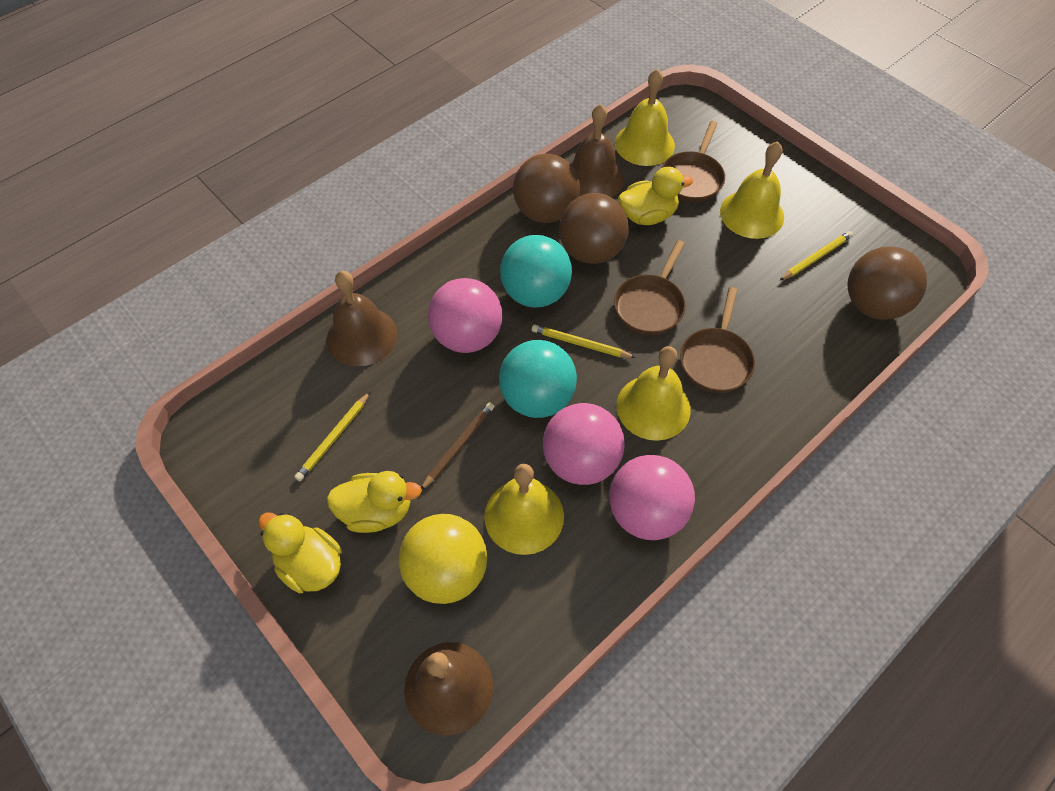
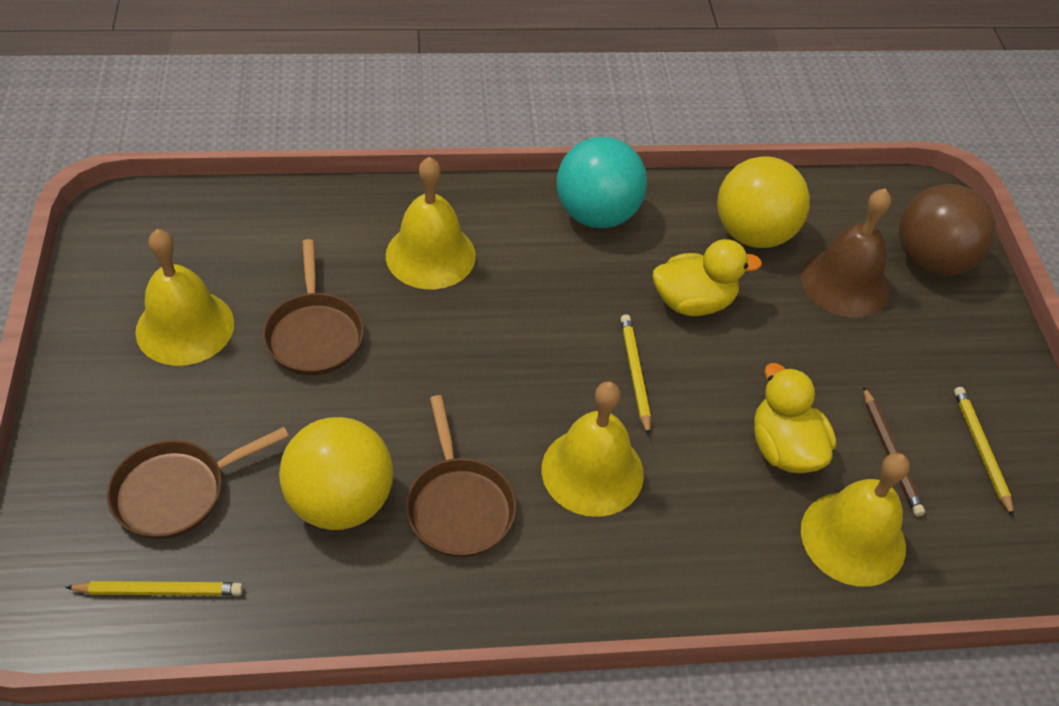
brown ball: [513,154,580,223] [559,193,629,264] [848,246,927,320] = 3 -> [899,184,996,276] = 1
brown bell: [327,271,397,366] [404,642,493,735] [570,104,624,198] = 3 -> [801,188,891,318] = 1
pink ball: [428,278,502,353] [543,403,625,485] [609,455,695,540] = 3 -> none = 0
turquoise ball: [499,340,577,418] [500,235,572,308] = 2 -> [557,137,647,228] = 1
yellow ball: [398,514,487,604] = 1 -> [279,417,393,530] [717,156,810,248] = 2
yellow duck: [259,513,342,593] [326,471,422,533] [618,167,693,225] = 3 -> [653,239,762,316] [754,363,836,473] = 2

